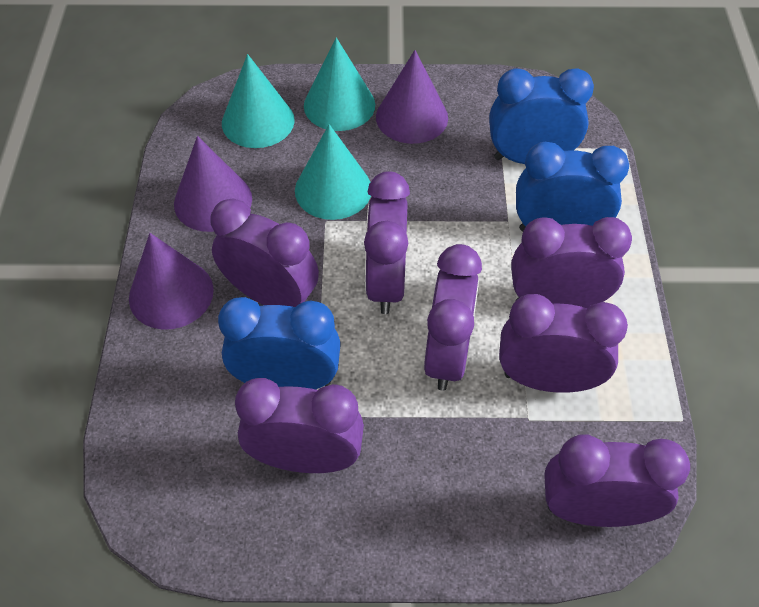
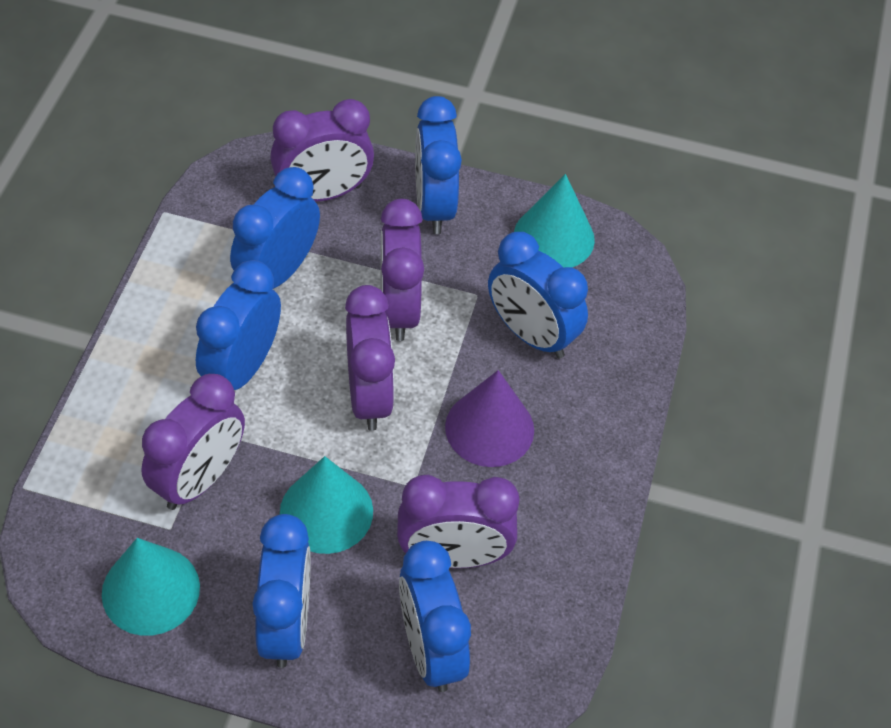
blue clock: [218,297,341,389] [489,68,594,164] [516,142,629,231] = 3 -> [196,260,281,390] [230,167,320,289] [252,514,311,668] [399,541,471,692] [415,96,462,234] [488,232,588,358] = 6
purple clock: [211,198,319,307] [235,378,364,473] [364,171,410,314] [424,244,482,391] [499,294,628,393] [511,217,632,308] [544,435,690,527] = 7 -> [141,374,245,510] [270,99,374,202] [345,285,395,431] [380,199,424,341] [397,475,520,568] = 5
purple cone: [129,233,214,330] [174,136,252,232] [376,50,448,144] = 3 -> [445,370,534,467] = 1

